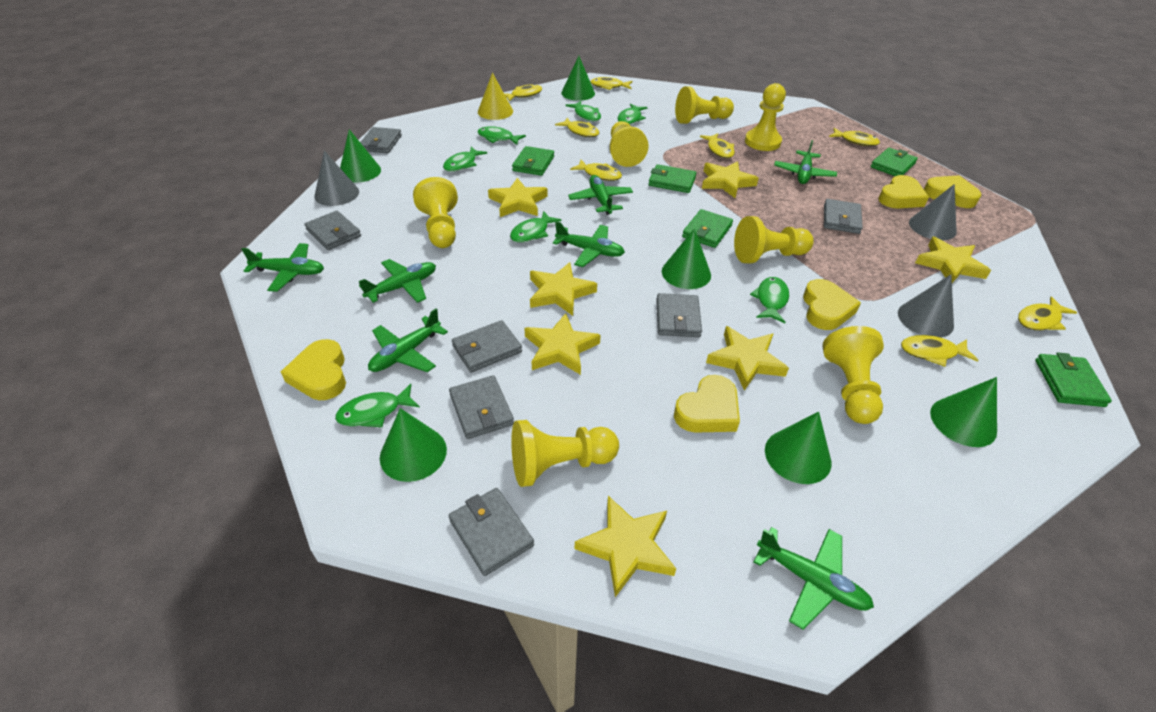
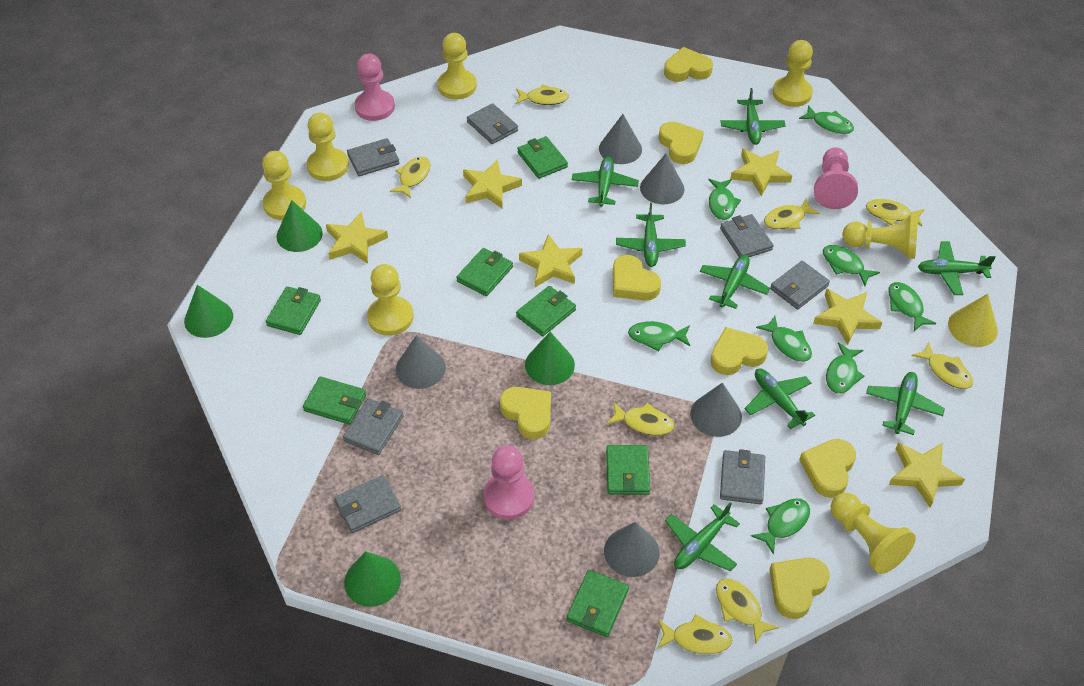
green cone: [340,129,381,183] [380,408,447,482] [561,56,595,101] [662,228,711,289] [765,411,831,484] [930,377,997,447] = 6 -> [184,285,233,338] [277,200,323,252] [344,552,401,607] [525,332,575,385] = 4
green fish: [335,384,420,427] [443,147,487,172] [477,126,526,145] [510,211,561,242] [565,101,601,121] [618,104,648,125] [750,277,789,323] = 7 -> [628,321,690,351] [708,179,741,220] [751,498,810,555] [756,316,812,362] [799,105,854,134] [823,245,880,286] [826,342,865,394] [888,282,937,331] = 8
green plane: [242,243,324,292] [359,259,436,303] [368,309,448,372] [553,221,625,267] [568,175,633,215] [754,527,874,630] [774,140,837,184] = 7 -> [572,156,639,207] [616,203,686,267] [665,502,740,571] [700,255,770,309] [721,88,785,145] [745,369,815,429] [866,372,945,435] [918,241,996,295] = 8
green wallet: [512,146,554,176] [649,164,696,193] [682,209,733,248] [871,148,918,176] [1035,352,1112,407] = 5 -> [266,286,321,335] [303,377,366,425] [457,248,513,296] [516,286,576,336] [517,136,568,179] [566,570,629,637] [606,445,650,495] = 7
grey cone: [314,151,359,206] [898,275,954,337] [909,184,957,240] = 3 -> [396,335,446,389] [599,114,642,164] [604,522,659,577] [640,154,685,204] [690,383,742,437] = 5
pink pawn: none = 0 -> [354,54,395,121] [483,446,534,520] [814,147,858,209] = 3
yellow heart: [281,339,346,400] [674,375,740,433] [803,279,861,330] [878,175,929,208] [924,175,981,208] = 5 -> [500,387,551,439] [613,255,661,301] [659,122,704,164] [664,47,713,82] [710,327,768,375] [769,558,830,619] [799,439,856,498] = 7
yellow star: [488,178,548,217] [524,313,601,375] [530,262,597,316] [575,496,676,597] [702,161,759,198] [706,326,789,391] [915,237,991,283] = 7 -> [326,212,388,264] [463,159,522,209] [519,234,582,287] [730,148,792,196] [813,288,882,345] [889,443,965,508] = 6

